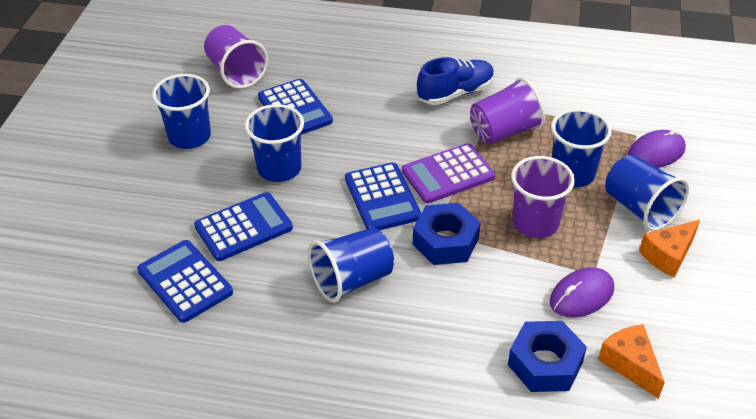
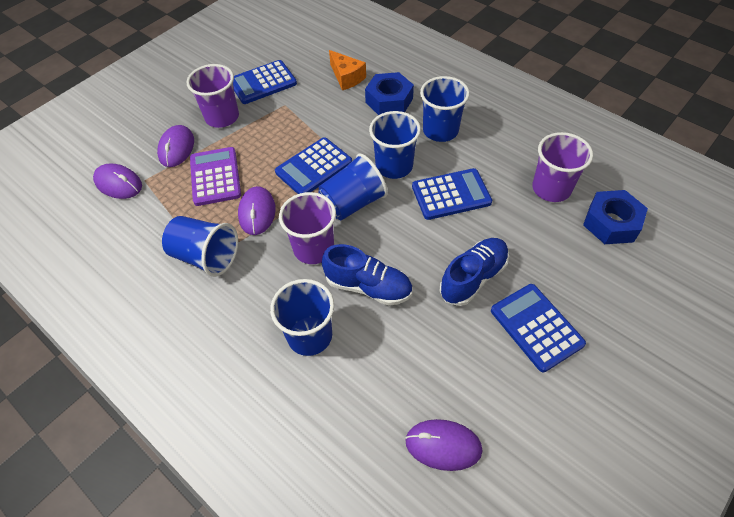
blue shoe: [417,57,495,105] = 1 -> [322,244,412,306] [440,238,509,306] = 2
orange cheese: [598,324,665,399] [639,220,700,278] = 2 -> [329,50,366,90] = 1
purple mouse: [550,268,614,318] [627,129,686,168] = 2 -> [93,163,142,199] [157,125,194,167] [238,186,276,235] [405,419,483,471] = 4

